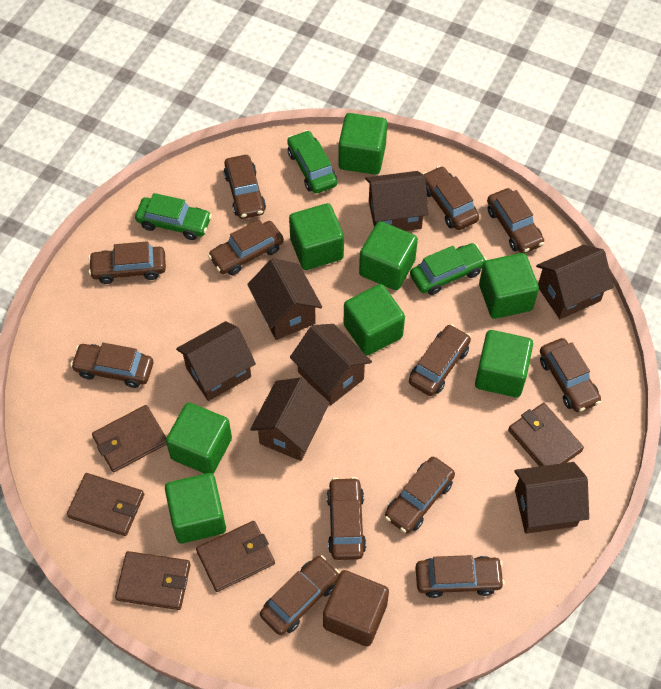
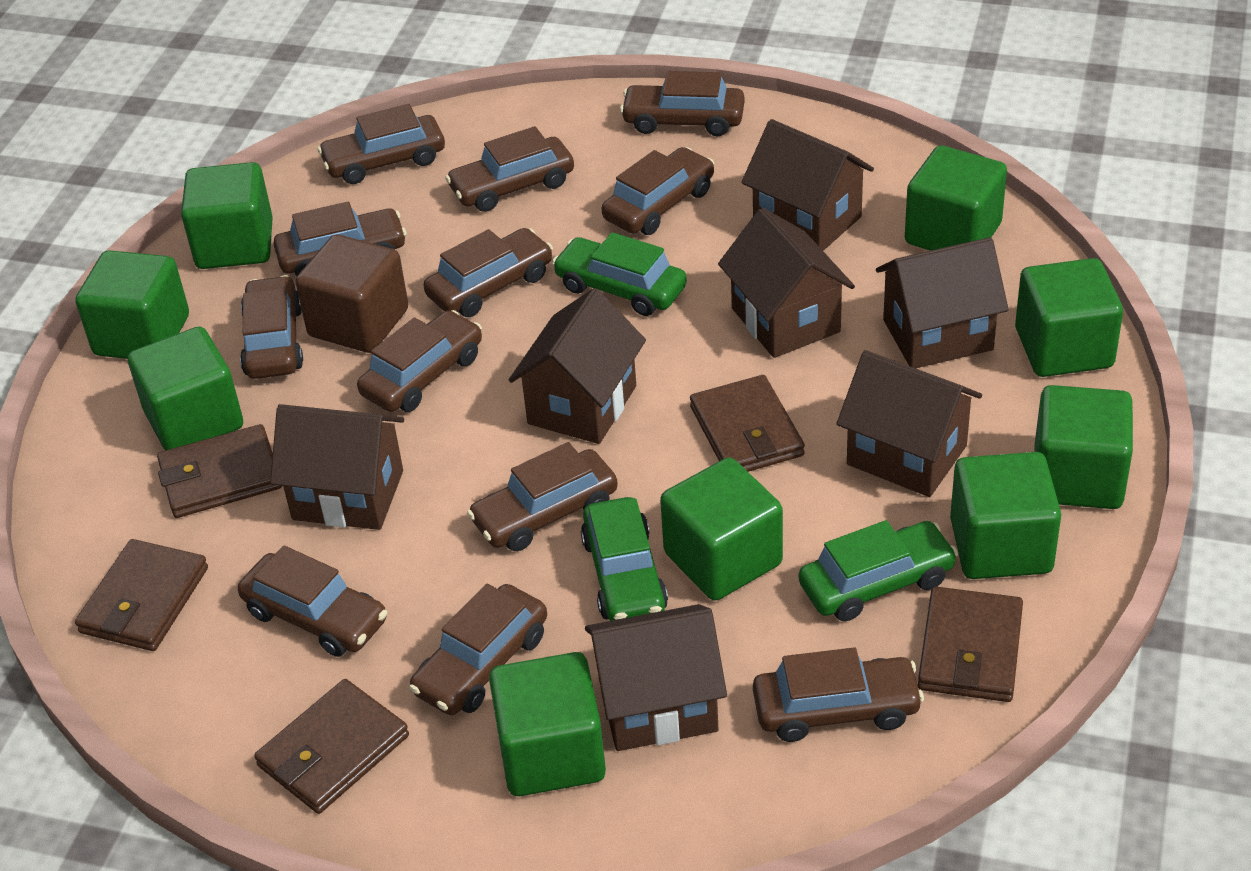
green cube: [165,473,226,543] [166,402,232,474] [289,203,344,270] [338,113,387,175] [344,284,405,356] [359,221,418,290] [475,330,533,397] [479,253,539,319] = 8 -> [75,250,189,359] [128,327,243,451] [181,162,273,269] [489,652,606,796] [660,457,783,601] [905,145,1007,251] [950,452,1061,579] [1015,258,1123,377] [1034,385,1133,509] = 9

